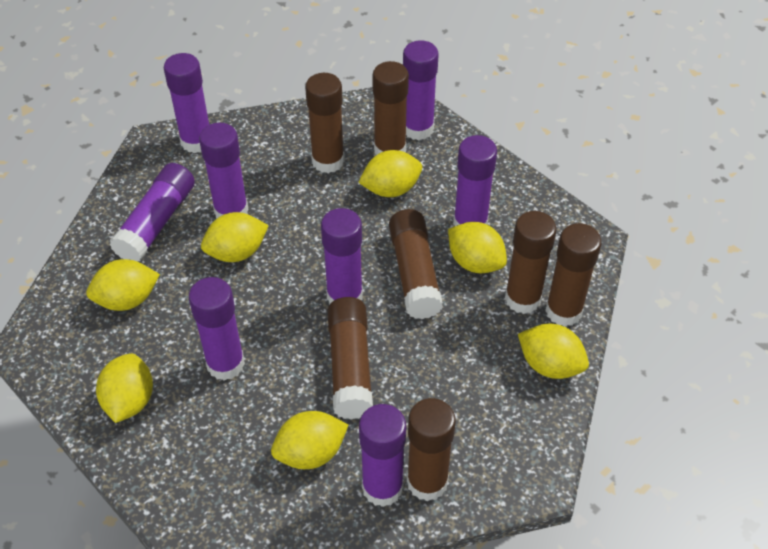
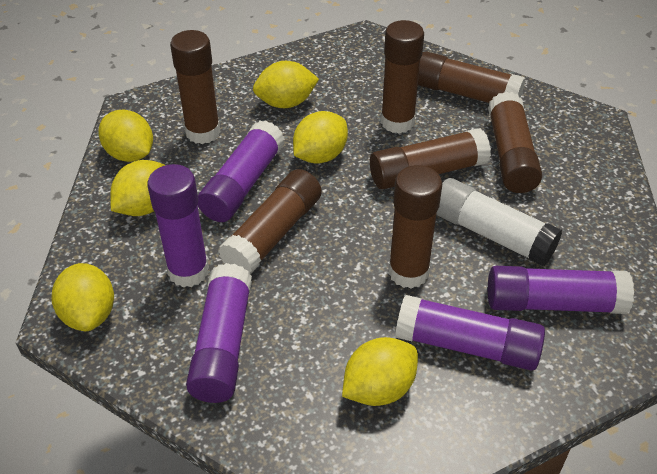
purple glue stick: [109,163,195,262] [164,53,209,153] [189,277,245,381] [199,123,249,219] [321,208,363,305] [359,404,406,507] [403,40,439,140] [453,135,497,226] = 8 -> [147,164,209,287] [186,263,252,403] [197,120,285,222] [395,295,545,371] [488,266,634,314] = 5
white glue stick: none = 0 -> [436,178,562,266] = 1
yellow lemon: [86,259,160,311] [96,353,153,423] [201,212,269,262] [271,411,348,469] [358,150,422,197] [448,222,507,273] [518,324,589,379] = 7 -> [51,263,114,331] [98,110,153,162] [110,160,165,216] [253,61,319,108] [293,111,348,164] [342,337,418,406] = 6

